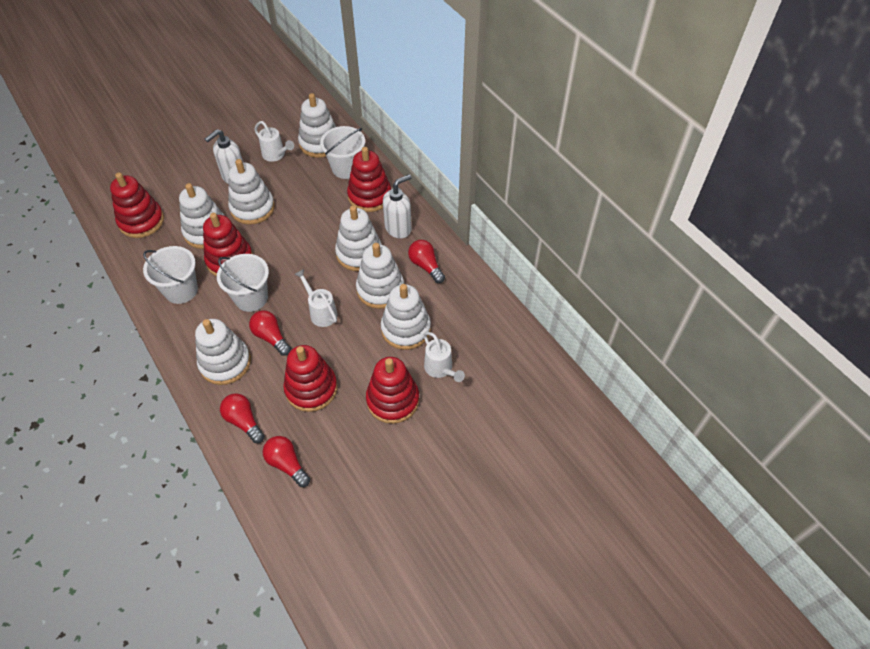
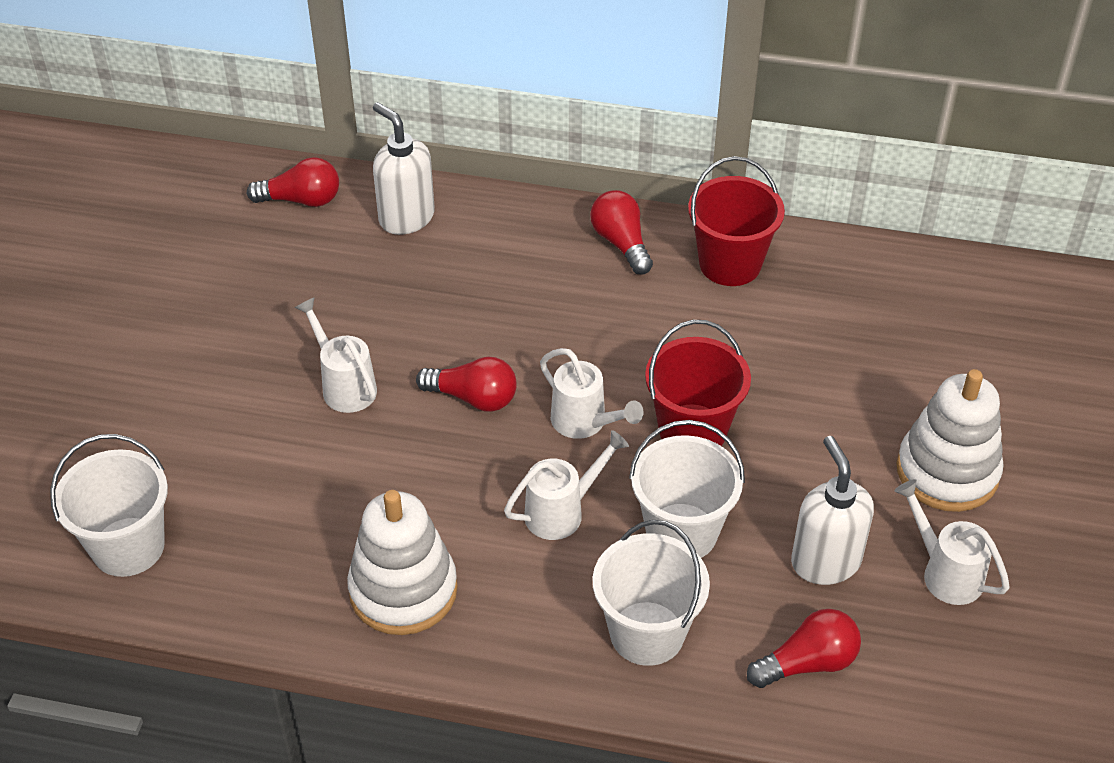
red bucket: none = 0 -> [645,320,751,446] [688,156,785,286] = 2
red stacking toy: [110,172,164,238] [203,213,253,277] [283,345,338,412] [347,147,391,212] [366,357,419,424] = 5 -> none = 0
white stacking toy: [179,183,225,249] [195,319,251,385] [228,159,275,225] [298,93,336,158] [335,205,382,271] [356,243,404,309] [381,284,431,350] = 7 -> [347,490,458,635] [897,369,1003,512] = 2
white watering can: [254,121,294,162] [294,269,338,327] [424,332,465,382] = 3 -> [295,298,377,413] [504,430,629,540] [540,348,644,439] [895,479,1010,605] = 4

